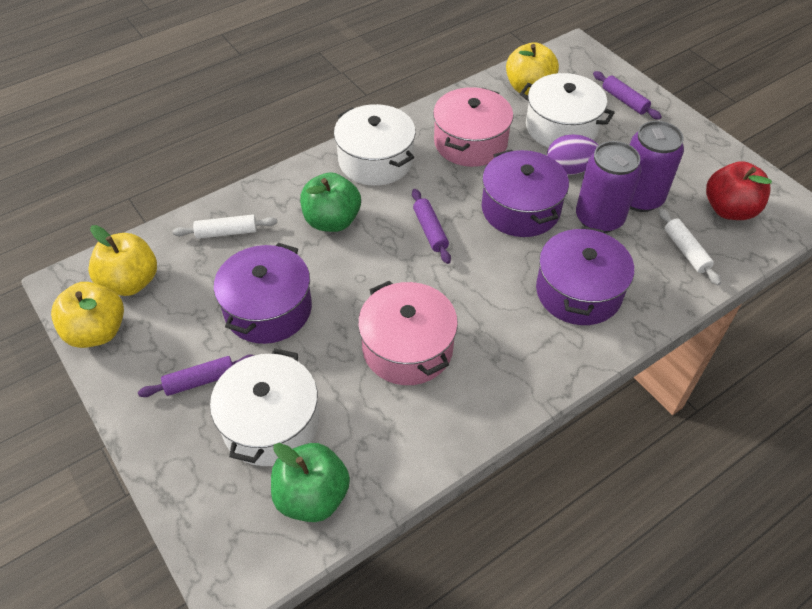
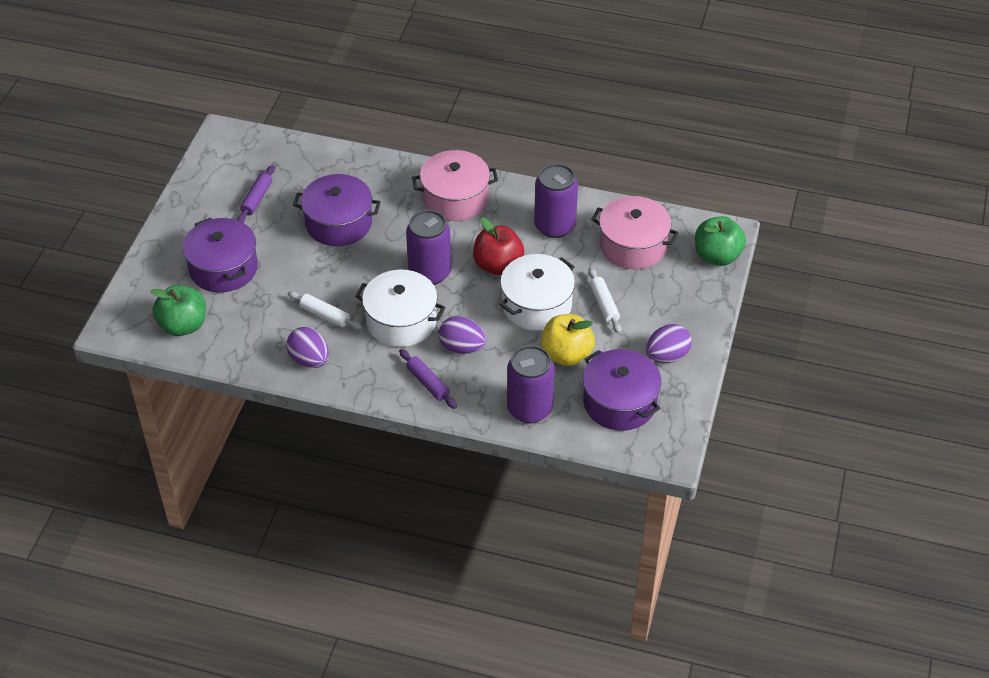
purple can: [576,141,641,233] [630,121,684,212] = 2 -> [406,210,451,285] [507,345,555,423] [534,164,578,238] = 3
purple egg: [547,134,599,175] = 1 -> [286,327,329,368] [439,316,486,354] [646,324,692,363] = 3
purple rolling pin: [138,355,255,397] [412,189,451,264] [593,71,662,120] = 3 -> [237,165,275,222] [399,349,457,409] = 2
white pot: [210,349,319,466] [334,104,416,186] [520,73,615,148] = 3 -> [355,270,445,347] [500,254,575,331] = 2
yellow apple: [51,282,124,348] [88,225,157,296] [506,42,559,95] = 3 -> [541,314,595,366] = 1

